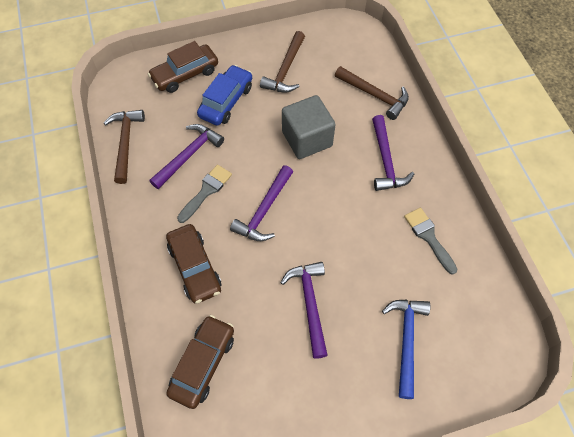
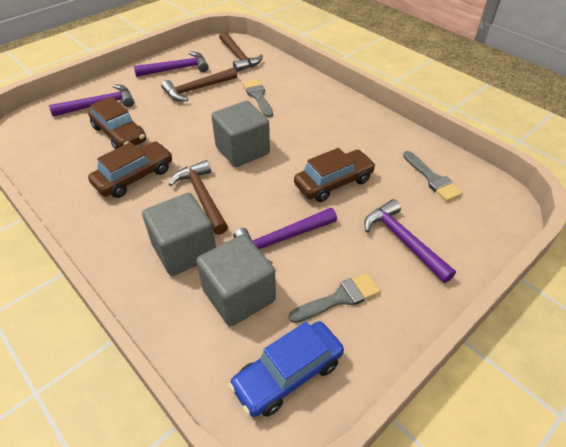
blue hammer: [382,300,430,399] = 1 -> none = 0
grey brush: [177,165,232,223] [404,208,457,274] = 2 -> [243,79,273,118] [289,273,381,323] [403,151,463,202] = 3
grey cube: [282,95,336,159] = 1 -> [142,193,216,276] [196,234,276,327] [211,101,270,167] = 3

